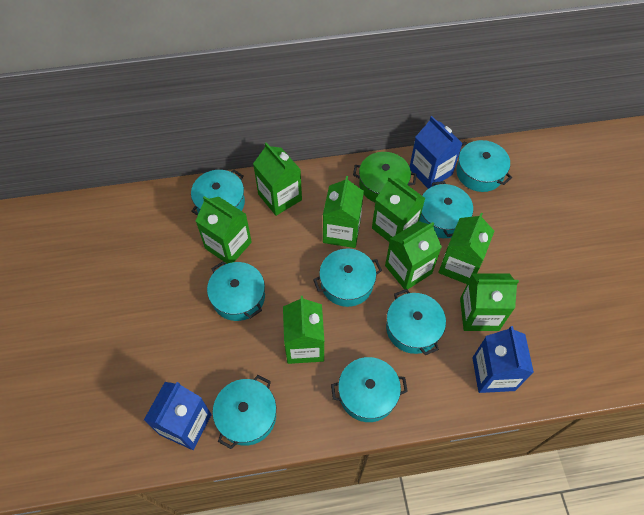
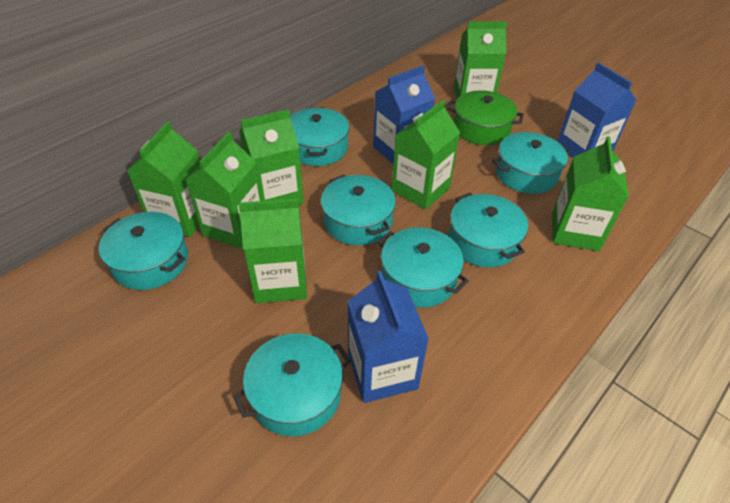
green carton: [196,196,252,264] [253,142,302,216] [283,296,324,364] [323,176,364,248] [372,176,425,242] [385,221,442,290] [438,213,494,284] [460,273,519,331] = 8 -> [127,122,200,237] [185,132,262,249] [238,198,307,303] [239,109,304,205] [392,99,460,209] [454,21,507,99] [552,137,629,251] = 7
turquoise pot: [191,170,245,216] [207,261,265,321] [213,375,276,449] [313,249,382,307] [331,357,408,422] [386,289,446,355] [419,181,473,238] [456,140,512,192] = 8 -> [99,212,188,290] [233,333,351,436] [290,107,349,166] [321,174,396,245] [378,227,469,308] [448,193,528,267] [492,132,571,194] = 7

